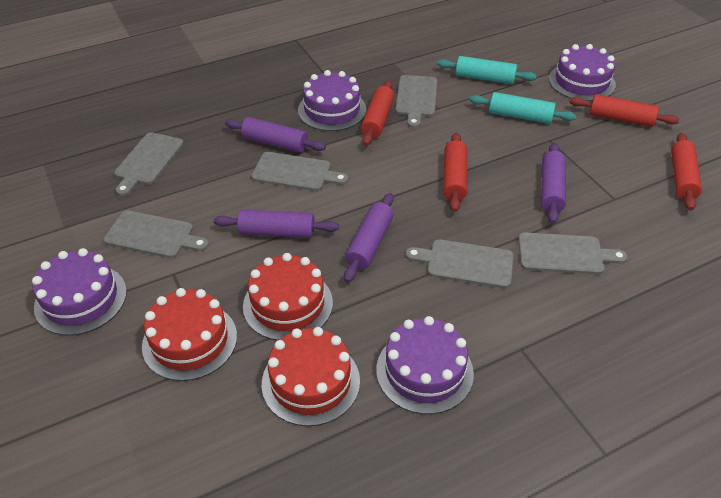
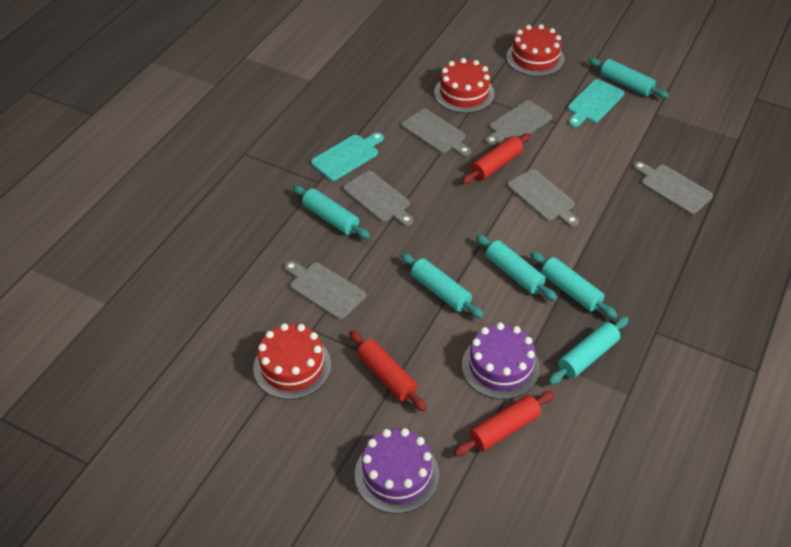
purple cake: [32,248,127,336] [298,70,366,131] [376,316,474,414] [549,44,616,101] = 4 -> [355,428,439,514] [462,323,540,399] = 2
purple rolling pin: [214,209,339,238] [225,117,326,153] [344,193,394,283] [541,143,566,224] = 4 -> none = 0
red rolling pin: [361,80,394,146] [443,133,467,212] [569,94,680,127] [671,133,702,211] = 4 -> [349,330,427,412] [454,391,555,456] [462,133,531,184] = 3
turquoise cutting board: none = 0 -> [311,133,384,181] [568,79,624,127] = 2
turquoise rolling pin: [437,56,537,84] [470,92,576,124] = 2 -> [293,185,370,239] [401,253,484,318] [476,234,557,301] [530,251,617,319] [548,317,629,385] [588,57,669,98] = 6

